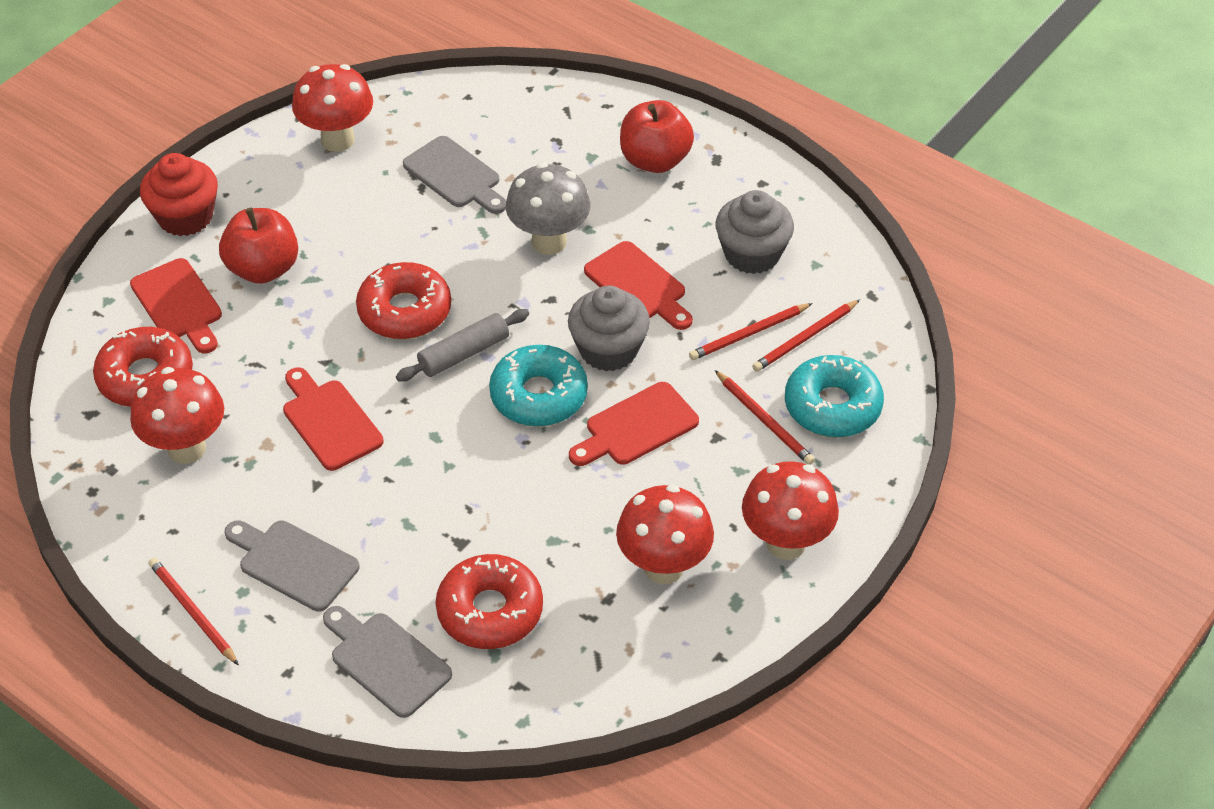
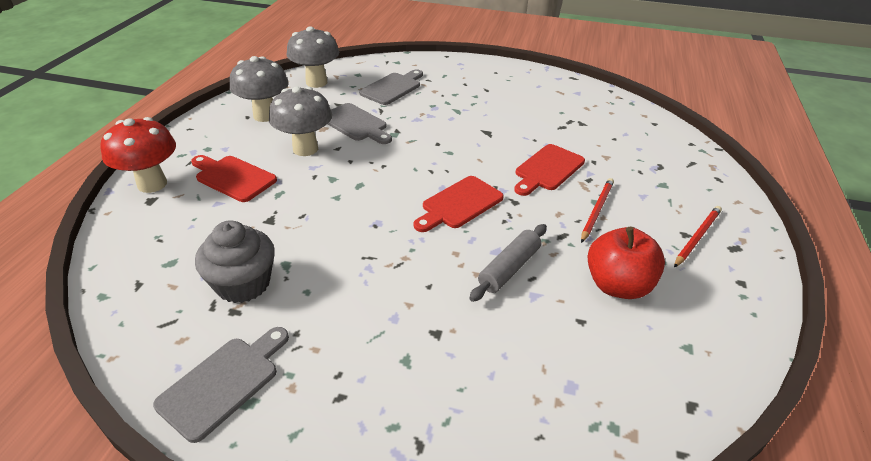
grey cupcake: [568,286,650,371] [716,190,794,274] = 2 -> [195,220,275,303] = 1
grey mushroom: [506,163,591,255] = 1 -> [230,56,289,122] [269,87,332,156] [287,26,339,88] = 3
red apple: [219,208,298,284] [620,100,694,173] = 2 -> [588,227,665,299] = 1
red cupcake: [140,153,218,236] = 1 -> none = 0
red cutting board: [130,258,222,353] [283,367,384,471] [569,382,699,466] [584,241,693,330] = 4 -> [191,155,277,202] [414,176,504,232] [514,144,585,196] = 3
red donut: [93,327,193,407] [356,262,451,339] [436,554,543,649] = 3 -> none = 0
red mushroom: [130,367,224,464] [292,64,373,152] [616,485,714,584] [742,461,839,560] = 4 -> [101,117,176,193] = 1
red pencil: [148,558,239,665] [689,303,813,360] [715,370,815,465] [752,300,860,372] = 4 -> [581,178,614,243] [674,206,722,267] = 2
turquoise donut: [489,345,588,427] [785,355,884,438] = 2 -> none = 0

